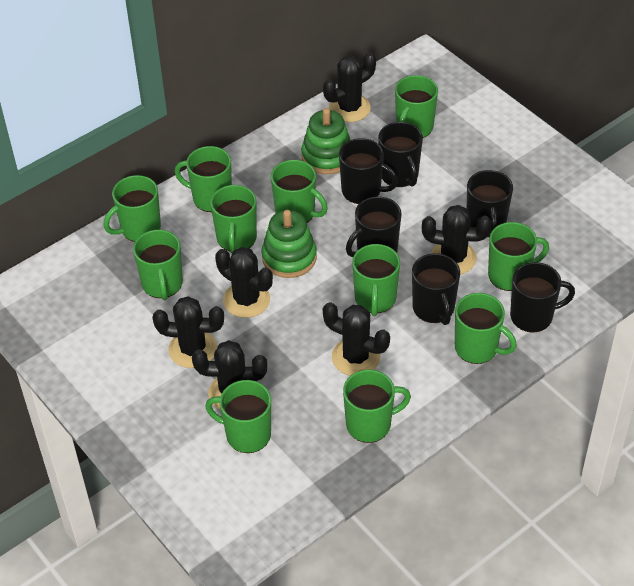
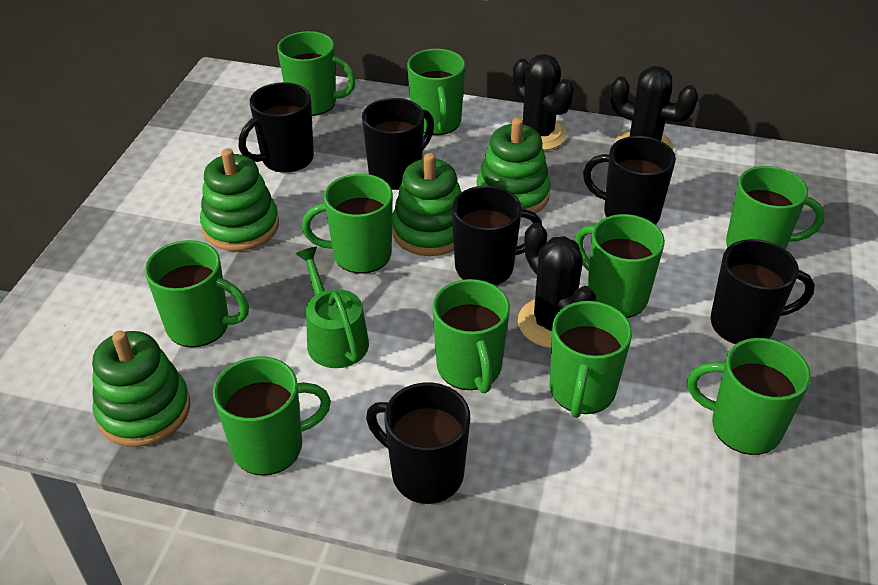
black cactus: [152,296,224,368] [192,340,267,411] [215,247,273,318] [323,52,376,122] [323,302,390,376] [422,205,492,275] = 6 -> [513,54,574,150] [518,223,596,348] [610,66,698,150] = 3
green mug: [103,175,161,242] [133,230,183,300] [174,146,232,212] [205,380,271,453] [210,185,257,254] [271,160,328,223] [343,370,411,443] [352,244,400,316] [395,75,438,138] [455,293,517,364] [488,222,549,291] = 11 -> [145,240,249,347] [213,357,331,476] [277,31,356,116] [302,174,393,274] [407,49,466,135] [432,279,510,393] [550,301,632,418] [575,214,665,318] [688,338,811,455] [726,166,825,250] = 10
green stacking toy: [262,210,317,278] [301,108,350,174] = 2 -> [92,330,190,447] [200,149,279,251] [392,153,461,256] [476,118,551,213] = 4
green watering can: none = 0 -> [296,247,369,368] = 1

